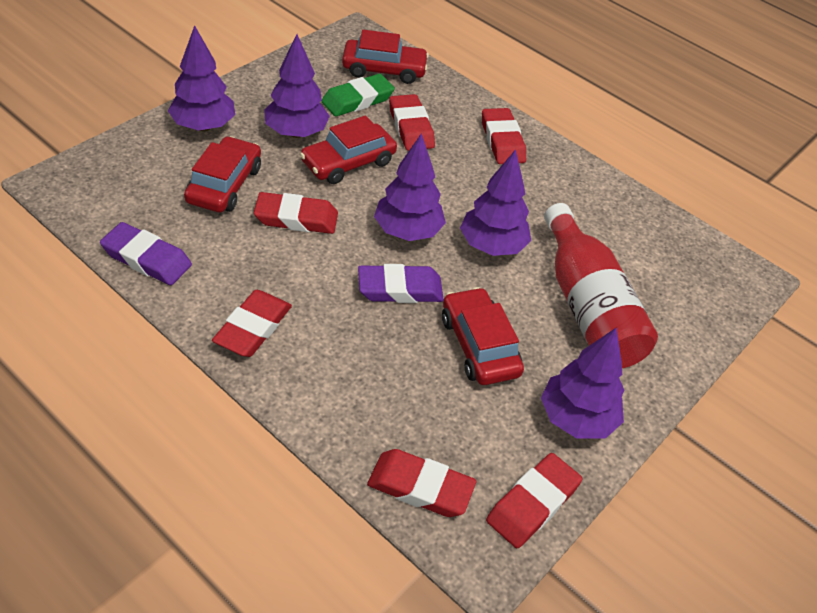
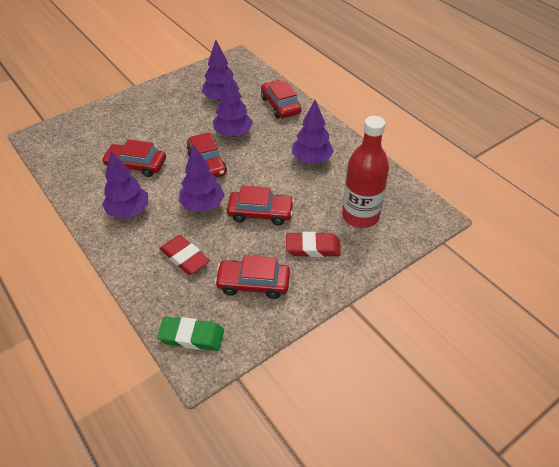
purple eraser: [100,222,192,285] [358,264,444,303] = 2 -> none = 0
red car: [184,136,261,213] [300,116,397,184] [342,30,429,84] [442,287,524,385] = 4 -> [102,139,166,177] [187,132,227,177] [215,255,290,299] [227,185,294,225] [261,80,301,118] = 5
red eraser: [212,290,292,357] [254,192,338,234] [367,449,476,517] [389,94,435,151] [482,108,526,164] [486,453,582,548] = 6 -> [160,235,210,275] [286,232,341,257] = 2

